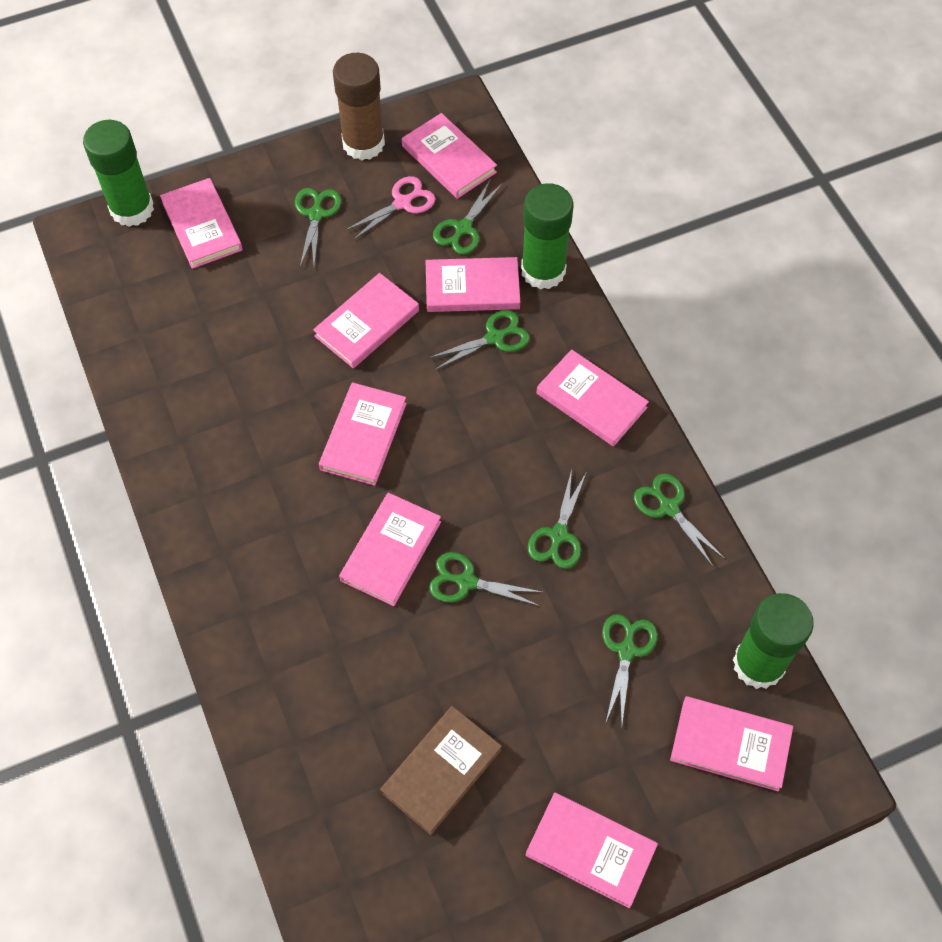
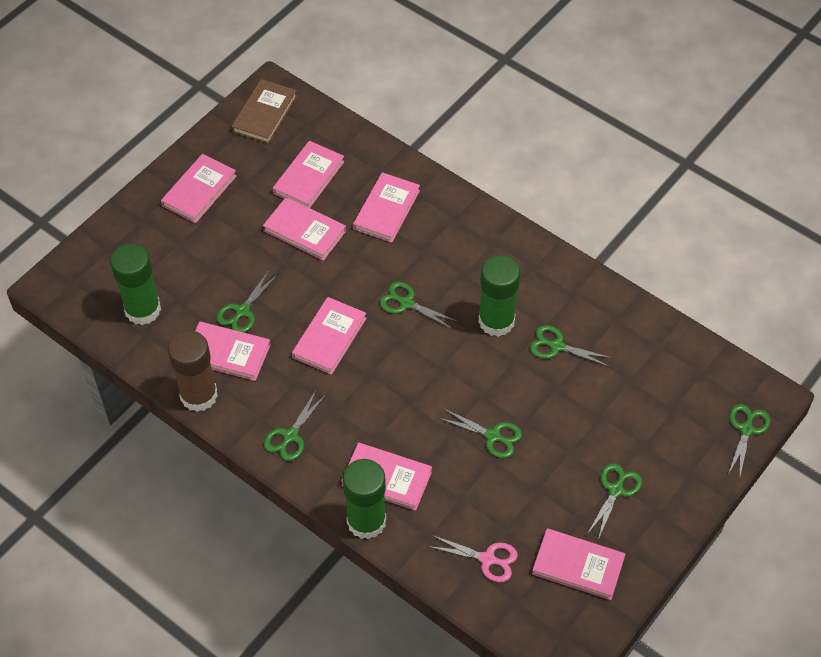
pink book: [160,178,243,269] [313,273,419,368] [319,382,407,486] [339,493,441,606] [402,113,497,199] [426,257,520,312] [525,793,658,908] [537,349,649,446] [670,696,793,791] = 9 -> [161,154,237,223] [195,321,271,381] [263,197,346,261] [273,141,345,208] [292,297,367,375] [341,443,432,511] [353,172,420,243] [532,528,625,600] = 8

